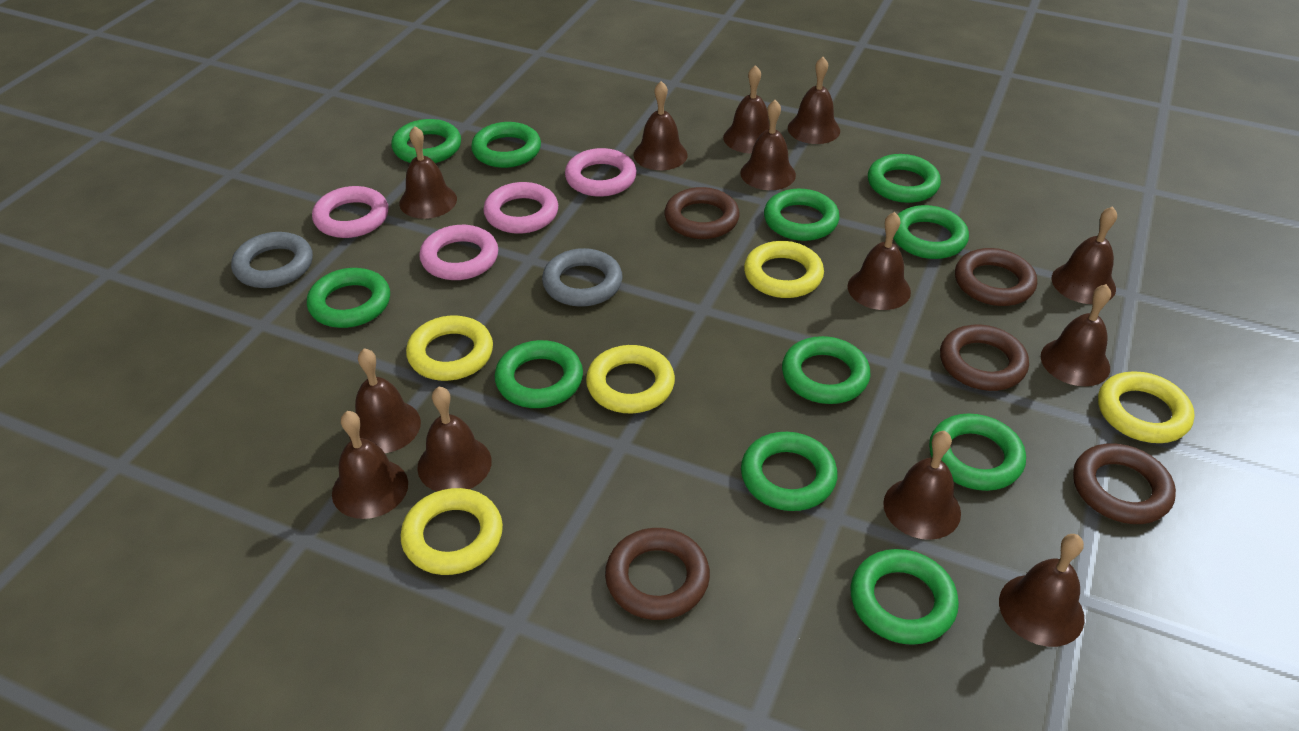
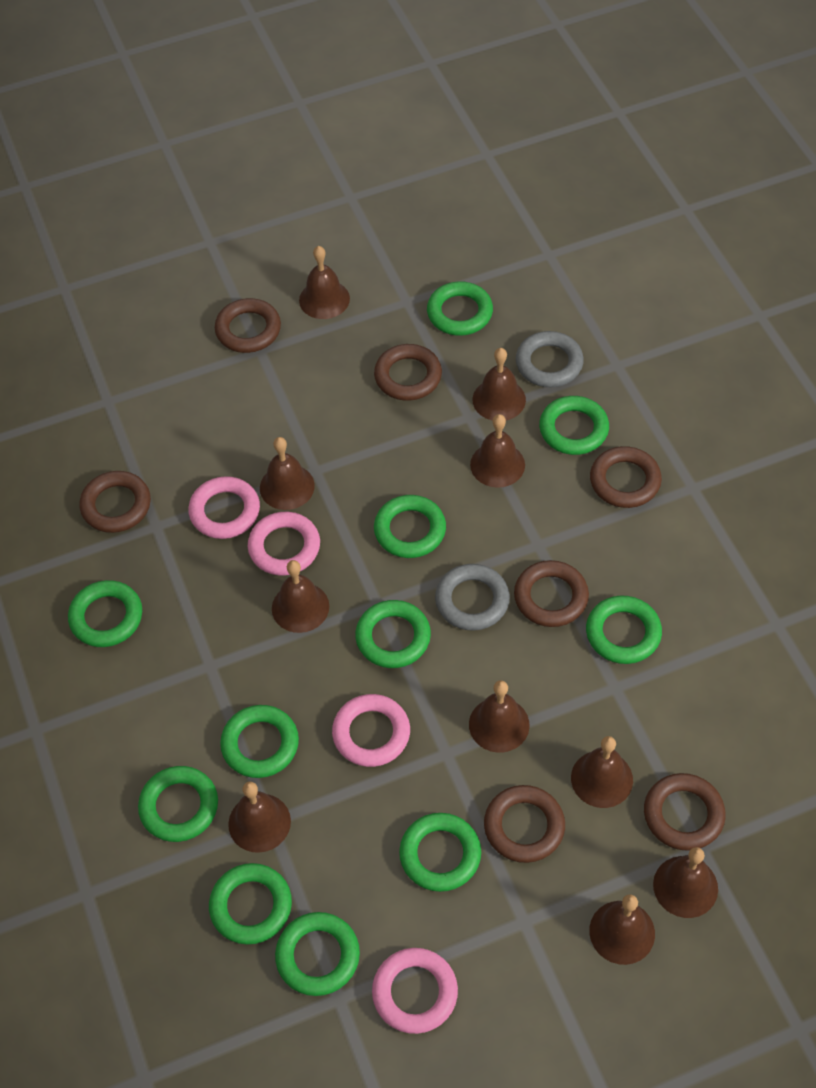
brown bell: [332,411,408,519] [349,348,421,453] [399,126,457,219] [417,386,492,491] [634,81,687,170] [723,65,769,153] [740,100,796,190] [788,57,840,144] [848,212,911,310] [883,431,961,540] [999,534,1085,647] [1041,284,1111,386] [1051,206,1117,304] = 13 -> [228,782,291,853] [260,437,315,510] [272,560,329,633] [299,246,350,319] [469,680,530,753] [470,414,525,488] [473,348,526,420] [571,736,633,808] [589,895,655,965] [653,847,718,918] = 10
brown ring: [605,528,710,620] [665,187,740,239] [940,325,1029,391] [955,248,1037,306] [1073,443,1176,524] = 5 -> [79,471,151,533] [215,298,281,353] [374,344,442,401] [484,785,565,863] [514,560,589,627] [590,446,662,508] [644,773,726,851] = 7
yellow ring: [400,488,503,575] [406,316,493,381] [586,345,675,413] [744,241,824,298] [1098,371,1194,443] = 5 -> none = 0

